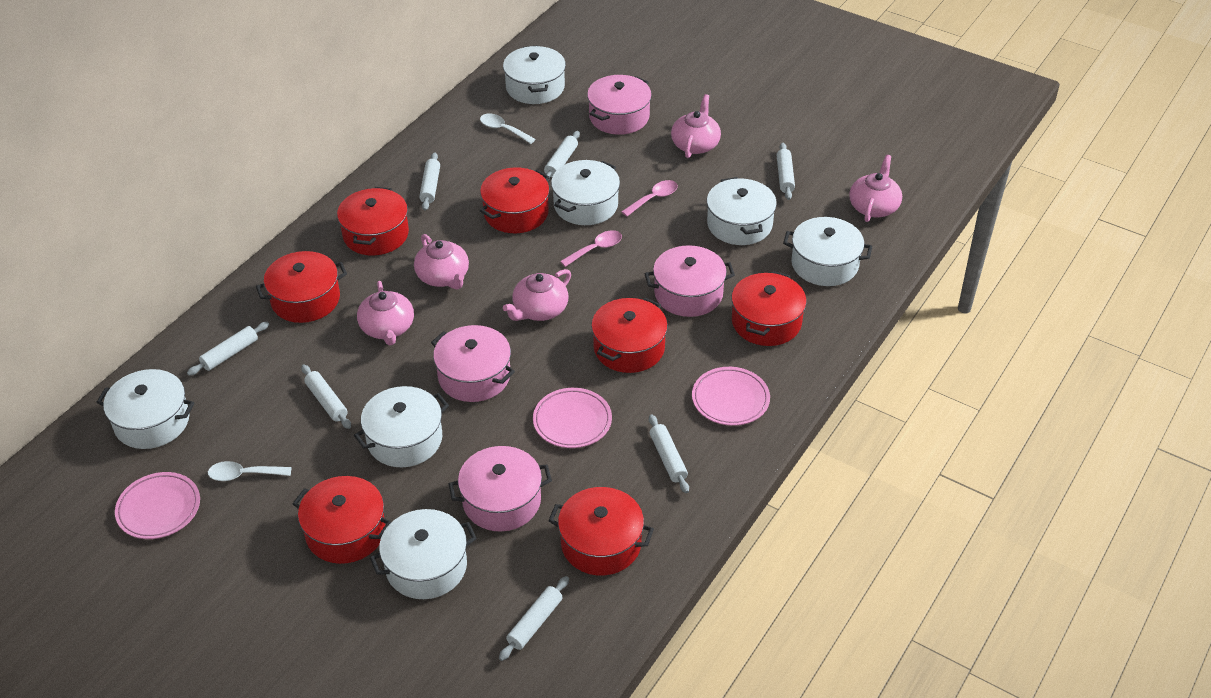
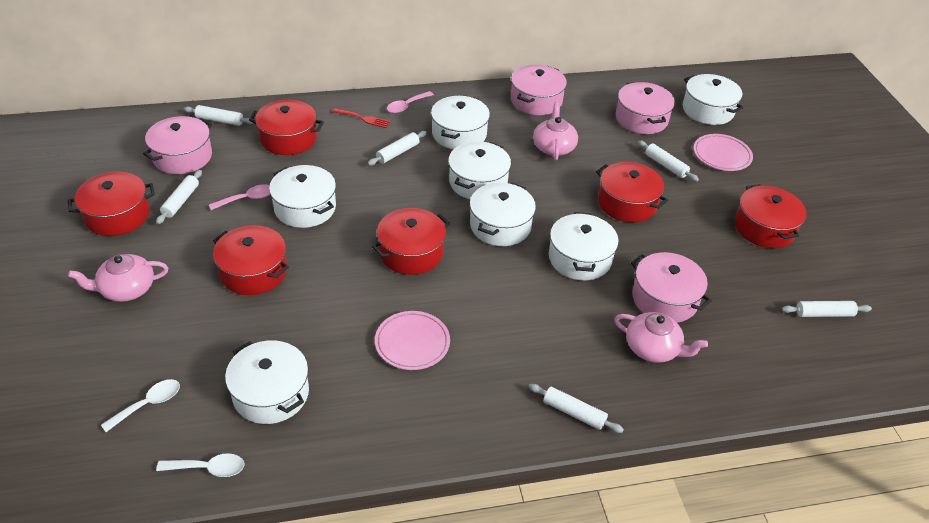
pink plate: [115,472,200,539] [533,388,612,448] [692,367,770,426] = 3 -> [375,311,450,370] [693,134,753,171] = 2
pink teapot: [357,281,414,346] [414,234,469,290] [503,269,571,321] [671,94,721,158] [849,155,902,222] = 5 -> [68,254,168,302] [533,102,578,160] [614,312,708,363] = 3
red fork: none = 0 -> [332,108,391,128] = 1
red pot: [256,251,347,323] [292,476,391,564] [337,187,409,256] [480,168,550,233] [548,487,654,575] [591,298,668,373] [731,271,807,346] = 7 -> [68,172,155,236] [213,225,289,295] [249,100,324,155] [372,208,450,275] [596,162,668,222] [735,184,807,248] = 6
white rolling pin: [187,322,269,376] [301,364,351,429] [419,152,440,211] [499,576,569,661] [544,131,580,182] [649,414,689,493] [777,143,795,200] = 7 -> [156,170,202,224] [183,105,254,126] [367,131,427,166] [529,384,624,433] [638,140,699,182] [782,301,872,317] = 6

